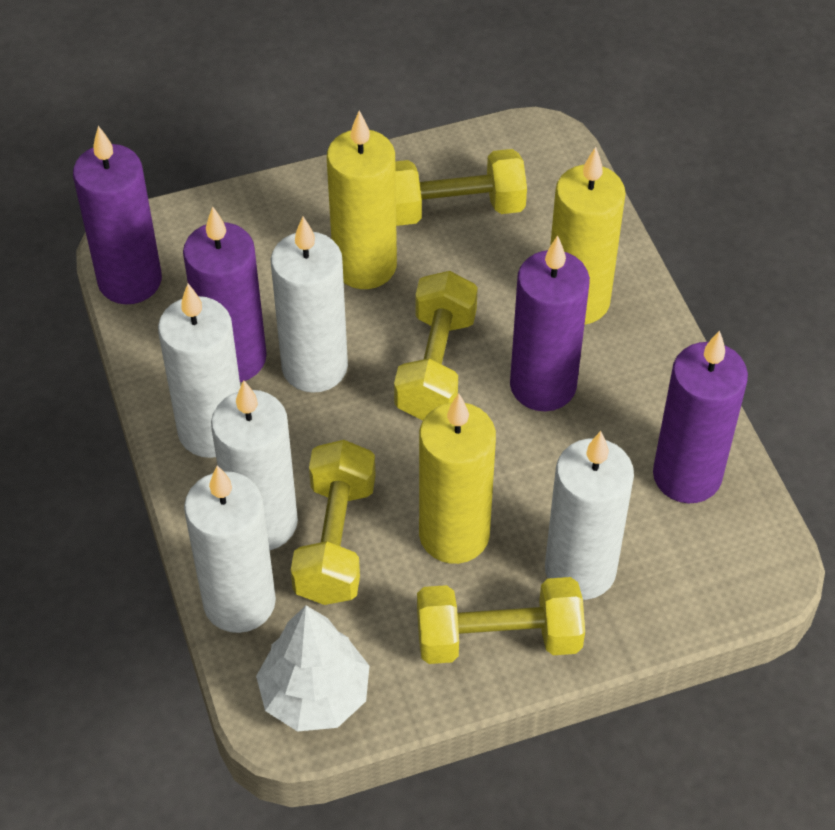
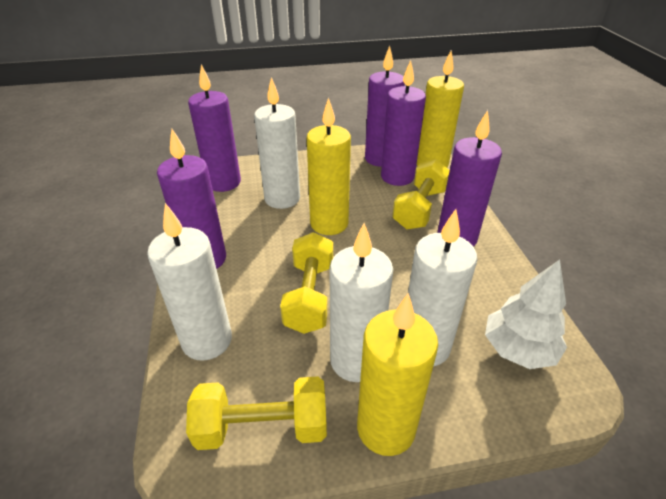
purple candle: [73,126,162,304] [183,207,267,382] [510,235,590,411] [653,330,748,503] = 4 -> [157,129,226,269] [188,64,241,192] [365,46,405,167] [381,60,426,186] [437,110,502,247] = 5
white candle: [158,284,240,458] [184,465,276,633] [211,381,298,550] [271,216,348,393] [545,431,634,600] = 5 -> [147,203,232,361] [254,77,300,209] [330,223,393,382] [408,209,477,366] = 4
yellow dumbbell: [290,440,376,605] [394,271,478,420] [395,149,527,226] [417,577,585,664] = 4 -> [186,377,327,450] [280,232,333,334] [392,159,450,230] = 3

